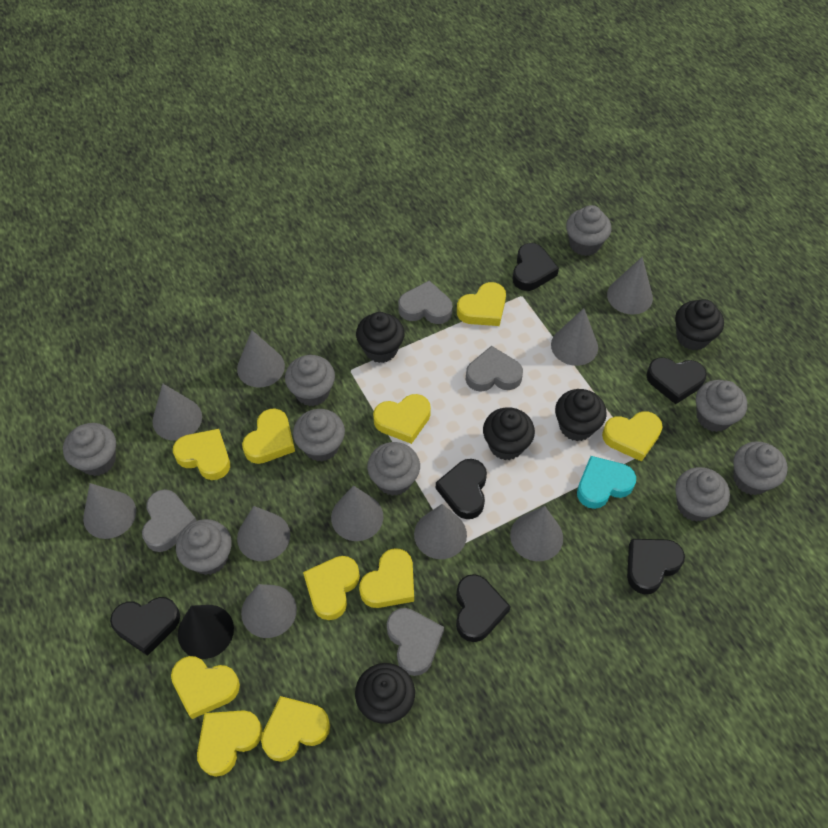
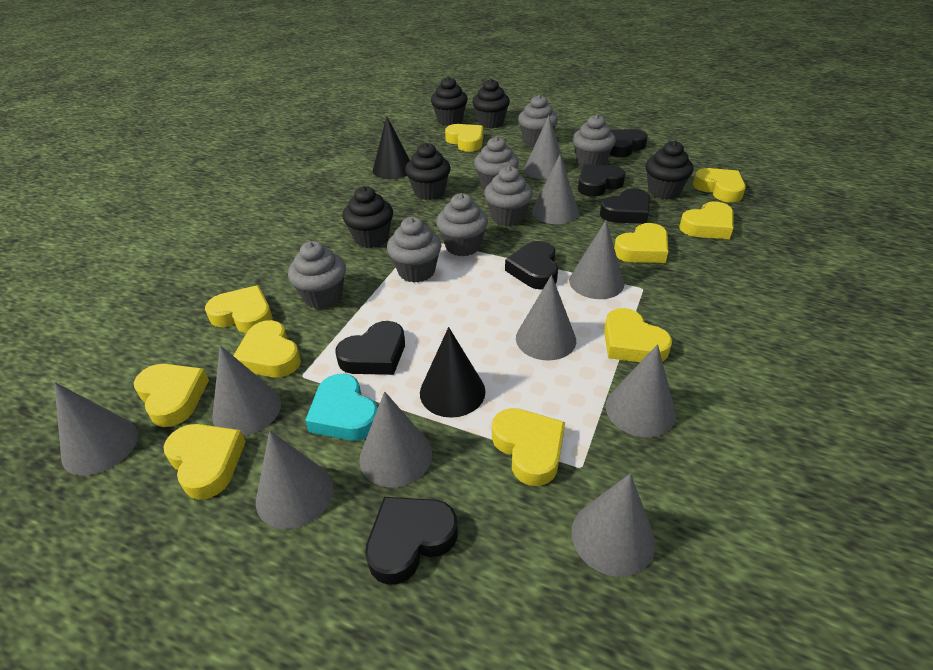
black cone: [178,605,234,659] = 1 -> [373,116,410,179] [420,327,485,418] = 2
grey cupcake: [63,423,116,476] [176,519,232,575] [285,355,335,406] [293,409,345,462] [367,442,420,496] [566,205,611,256] [675,467,730,522] [696,380,747,432] [733,441,788,495] = 9 -> [288,241,346,309] [387,217,442,283] [436,193,488,256] [474,136,519,190] [484,166,533,226] [518,95,558,146] [573,114,616,167] = 7
grey heart: [142,489,197,552] [387,608,444,676] [398,280,453,324] [466,346,523,392] = 4 -> none = 0

